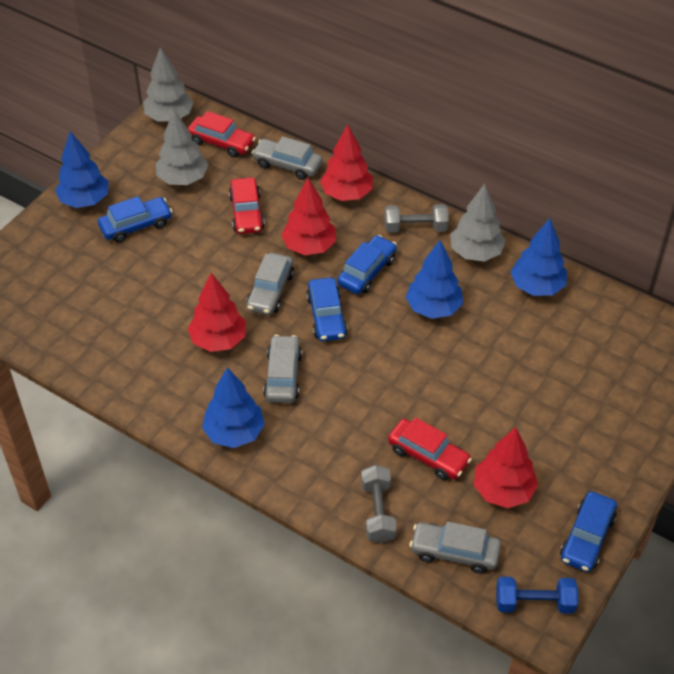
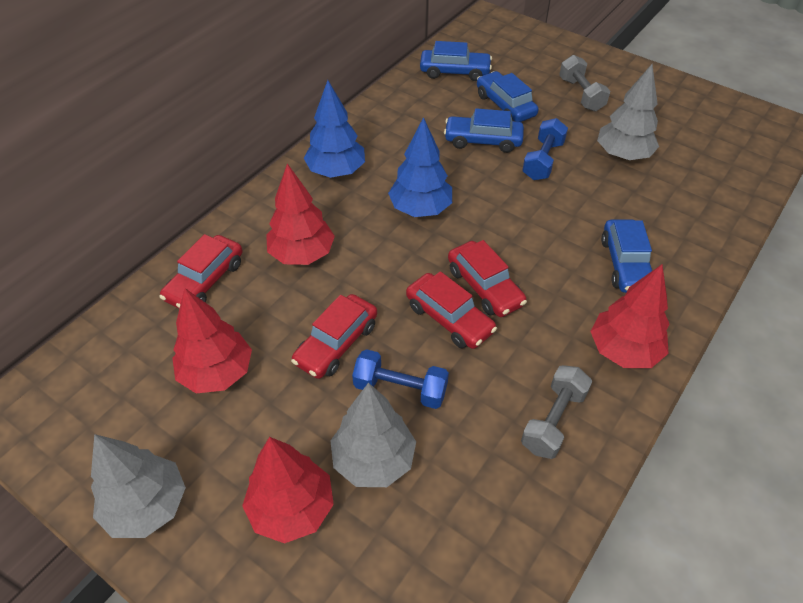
blue dumbbell: [496,577,578,614] = 1 -> [352,349,449,409] [522,118,568,180] = 2
blue tree: [55,131,109,208] [202,367,265,448] [406,240,463,319] [511,218,567,296] = 4 -> [304,80,365,178] [388,117,452,217] = 2
grey car: [246,253,294,315] [252,136,323,180] [263,335,302,403] [410,521,501,574] = 4 -> none = 0
red car: [187,111,256,157] [229,178,265,234] [388,417,472,480] = 3 -> [159,234,243,309] [291,294,377,379] [406,271,497,349] [448,240,527,317] = 4

